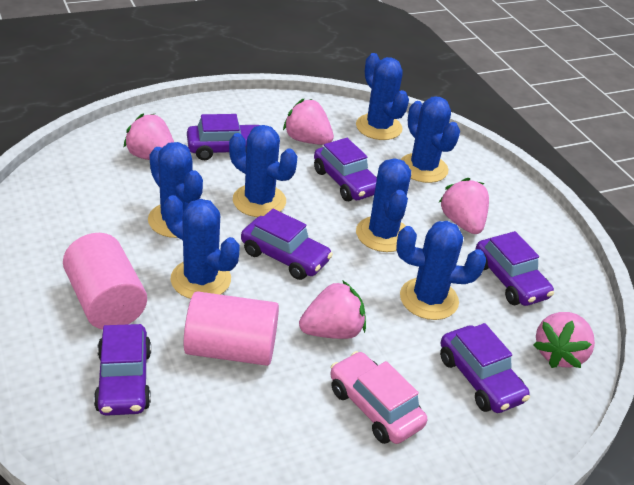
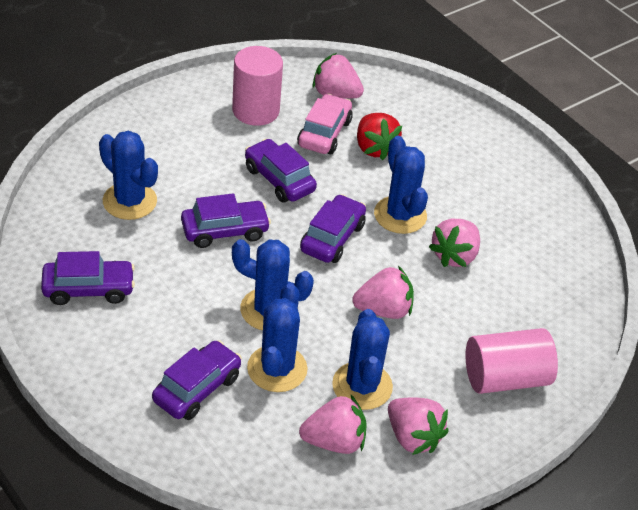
blue cactus: [148,142,203,238] [164,195,240,299] [229,125,297,217] [356,53,409,140] [356,158,411,252] [396,221,486,320] [401,97,460,183] = 7 -> [99,131,158,220] [232,239,314,331] [247,283,308,392] [332,309,393,410] [374,136,428,234] = 5
purple car: [94,324,151,416] [187,114,260,160] [241,209,333,280] [314,138,377,201] [440,323,530,413] [475,231,554,306] = 6 -> [41,251,135,305] [152,340,242,420] [181,193,271,248] [245,139,317,203] [300,194,366,263] = 5
red strawberry: none = 0 -> [357,113,402,160] = 1

